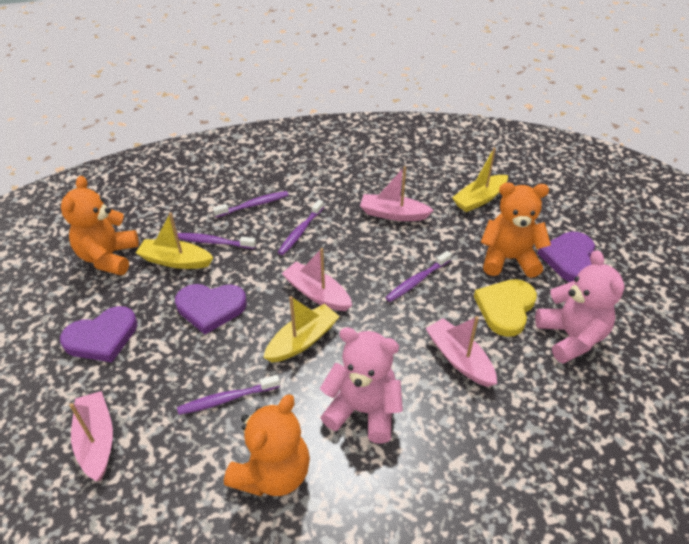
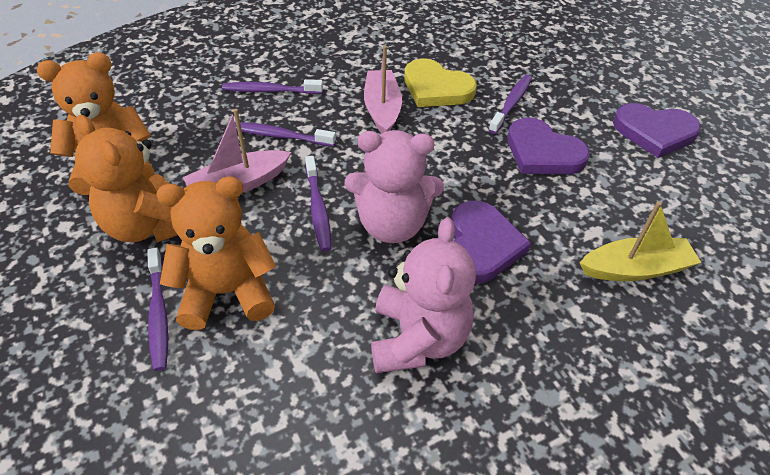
pink boat: [69,391,113,481] [282,248,352,311] [360,166,434,221] [425,316,497,387] = 4 -> [183,109,291,193] [364,45,402,134] = 2
yellow boat: [136,213,214,269] [263,296,340,363] [452,148,508,212] = 3 -> [580,201,701,281] = 1

